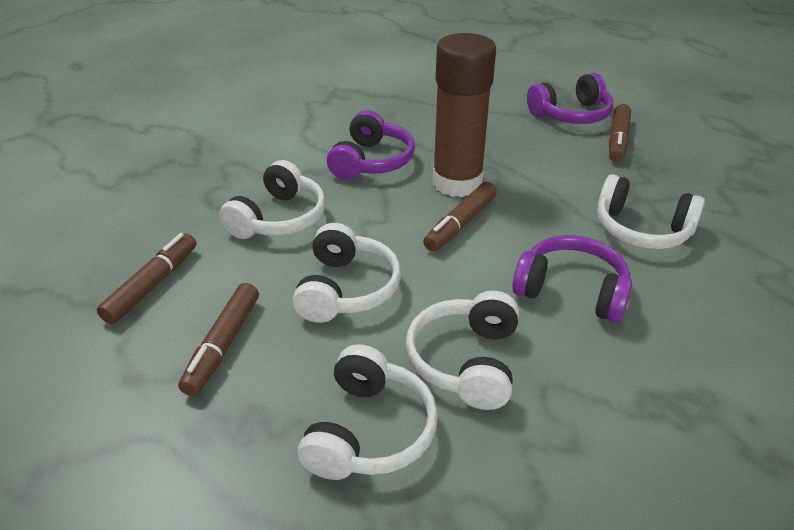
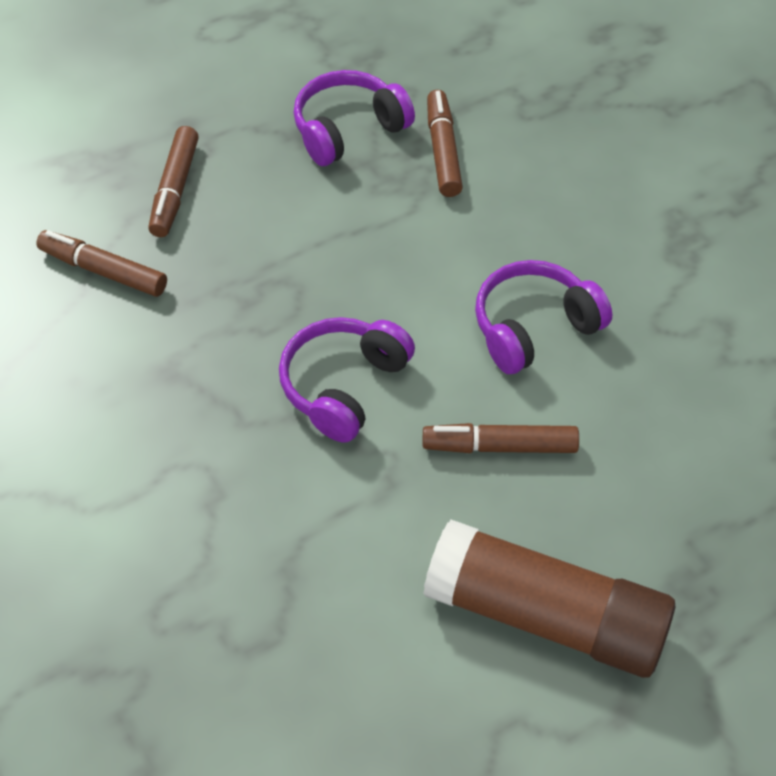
white headphones: [219,160,326,239] [292,223,401,323] [297,344,438,480] [406,291,519,410] [597,174,705,250] = 5 -> none = 0

